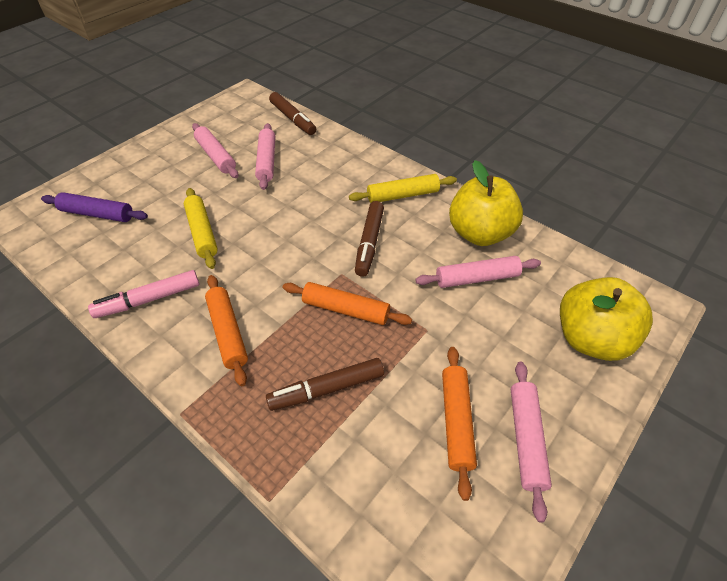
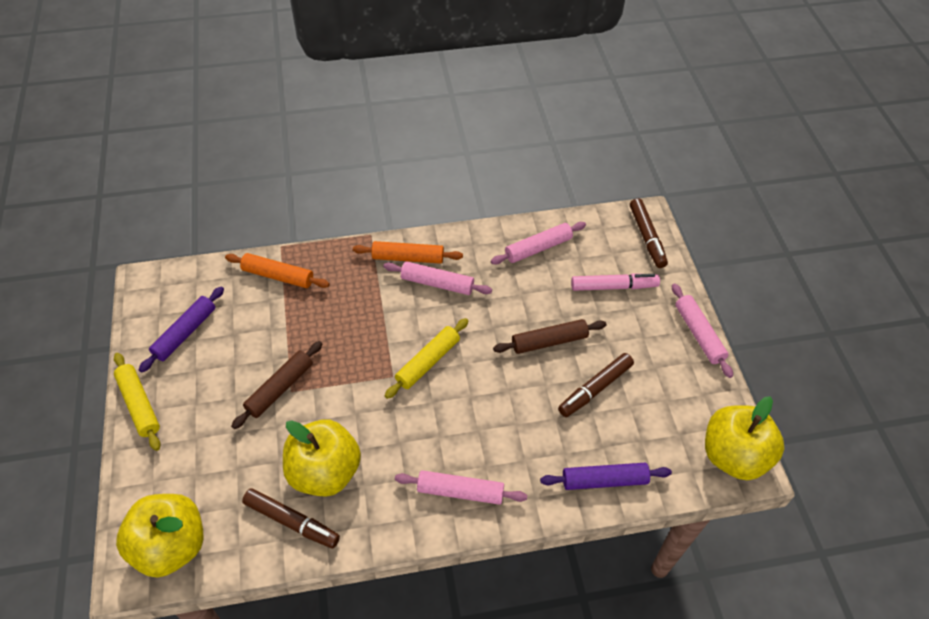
brown rolling pin: none = 0 -> [231,341,322,429] [493,319,606,354] = 2
orange rolling pin: [205,275,248,386] [283,282,412,325] [442,347,477,501] = 3 -> [225,253,330,288] [353,241,463,264] = 2
purple rolling pin: [41,192,148,222] = 1 -> [139,286,224,373] [540,463,672,490] = 2
yellow apple: [449,160,523,246] [560,277,653,361] = 2 -> [116,494,204,578] [283,419,361,497] [705,396,785,480] = 3

